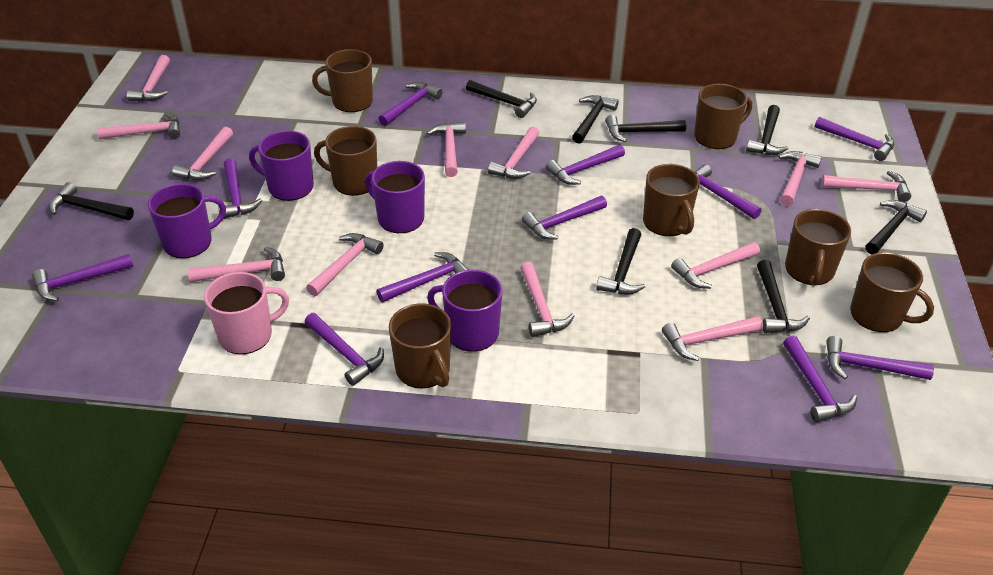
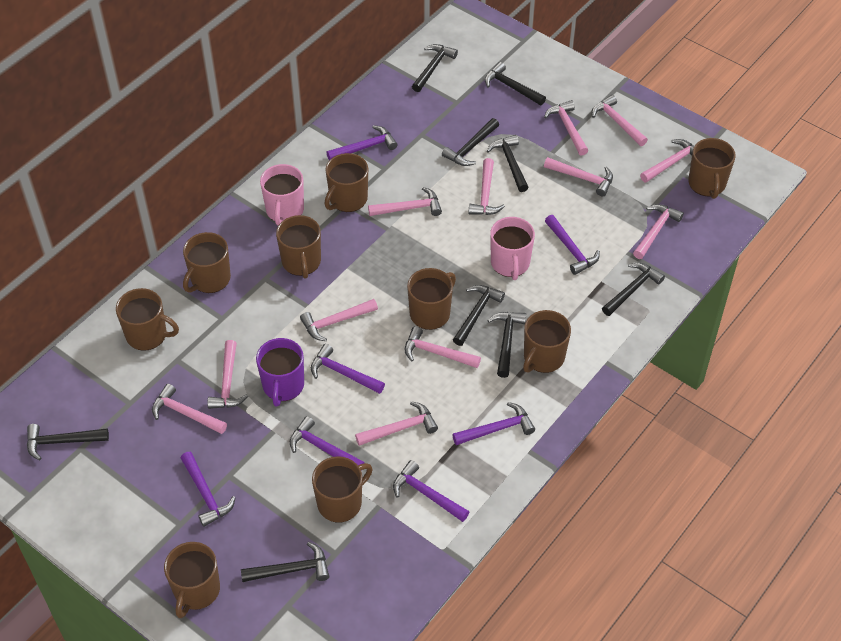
black hammer: [49,182,134,220] [466,80,537,118] [572,95,619,144] [596,228,645,294] [605,115,686,142] [746,105,788,155] [757,260,810,333] [865,200,927,254] = 8 -> [27,424,109,460] [241,542,329,582] [412,44,458,92] [442,118,499,166] [453,285,505,346] [485,62,546,105] [487,135,529,192] [487,312,526,378] [602,263,665,316] = 9
brown mug: [312,49,373,112] [314,126,377,196] [389,304,451,389] [643,164,700,236] [694,84,752,149] [785,209,851,286] [850,252,934,332] = 7 -> [116,288,179,351] [164,542,220,619] [183,232,231,293] [276,215,321,278] [312,456,372,523] [325,153,368,212] [407,268,456,330] [523,310,571,373] [688,138,736,199] = 9
pink mug: [204,272,289,354] = 1 -> [260,164,304,226] [490,217,535,280] = 2
purple hammer: [32,254,134,301] [218,159,262,219] [305,313,384,386] [377,252,469,302] [379,82,443,126] [522,196,607,240] [546,145,625,185] [695,164,762,219] [783,336,857,422] [815,117,894,161] [826,336,934,380] = 11 -> [181,452,236,527] [290,416,365,471] [311,344,385,394] [326,125,398,160] [393,460,469,522] [452,402,535,445] [545,215,600,275] = 7
purple mug: [148,184,226,258] [249,131,314,201] [365,161,425,233] [427,270,503,352] = 4 -> [256,338,304,407] = 1

